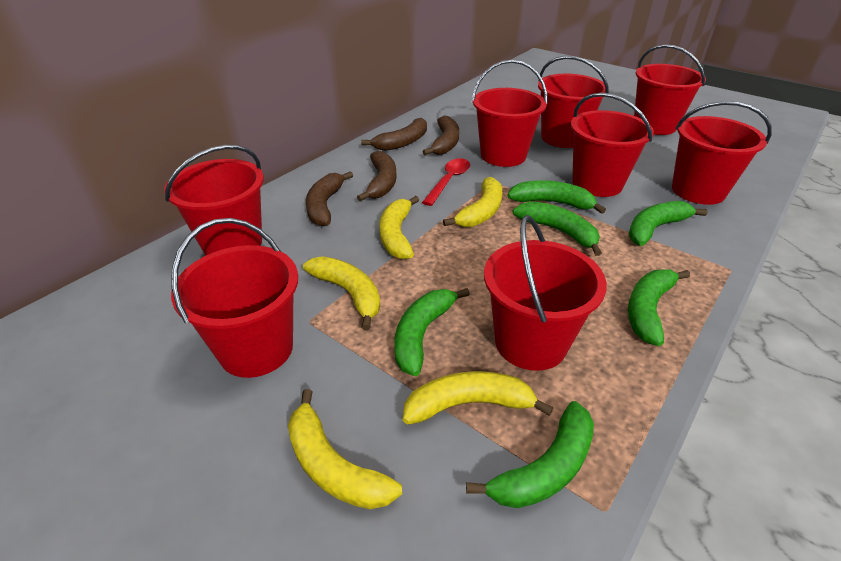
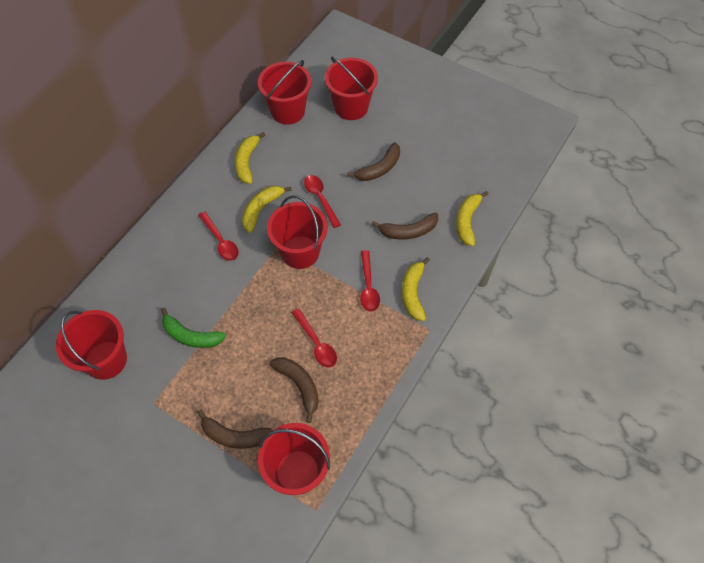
green banana: [394,288,470,376] [466,401,594,508] [507,180,606,214] [513,201,602,256] [628,201,708,246] [628,269,690,346] = 6 -> [161,308,226,348] = 1
red bucket: [164,145,264,255] [171,218,298,378] [471,60,548,167] [484,215,607,371] [538,56,609,148] [571,93,654,197] [634,44,706,135] [672,101,772,205] = 8 -> [56,310,127,380] [258,60,311,125] [258,423,330,495] [267,195,328,269] [325,56,378,120] = 5
red spoon: [422,158,470,206] = 1 -> [198,211,239,261] [292,308,337,367] [304,175,341,228] [360,250,380,312] = 4
yellow banana: [288,389,402,509] [303,257,380,330] [379,196,419,259] [403,371,553,425] [443,177,502,227] = 5 -> [235,132,265,184] [242,186,292,233] [402,257,430,321] [456,191,489,246] = 4

